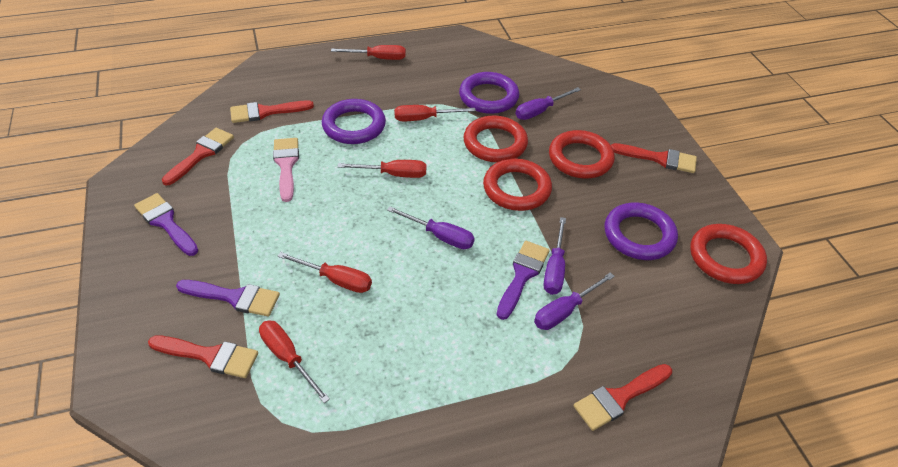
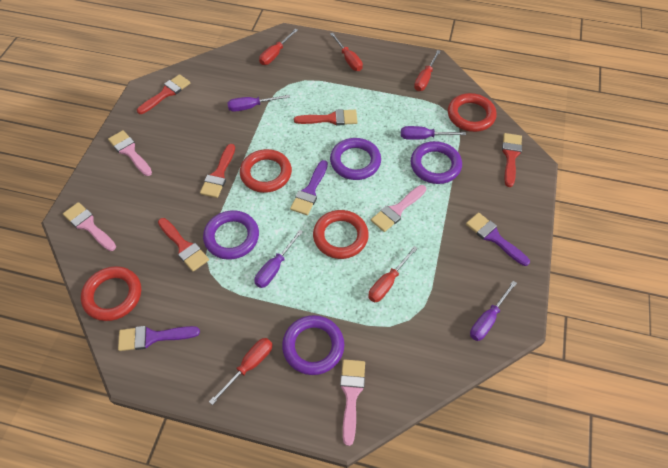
pink brush: [273,138,299,202] = 1 -> [63,202,116,251] [108,130,152,176] [340,359,365,446] [371,185,426,232] = 4
purple ring: [322,99,386,144] [459,72,519,114] [605,203,678,260] = 3 -> [203,210,259,260] [282,315,344,375] [330,138,381,180] [411,141,462,184] = 4

